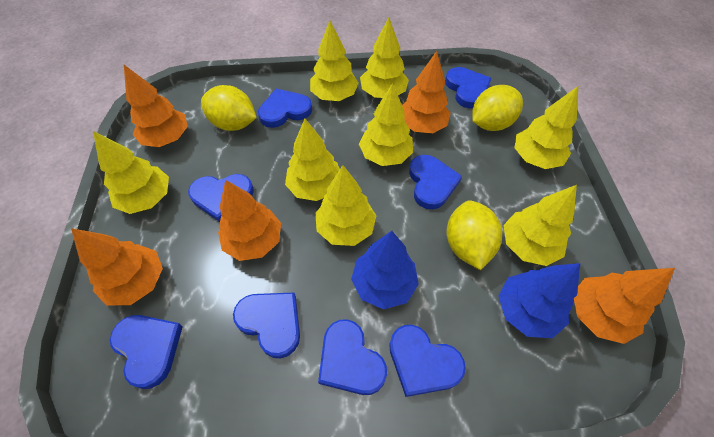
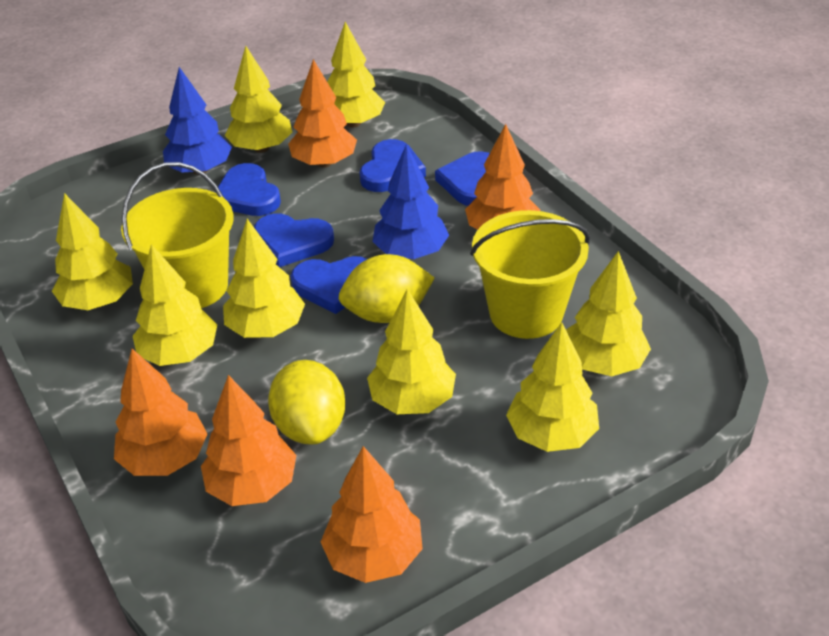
blue heart: [110,315,183,389] [188,174,254,222] [233,293,300,358] [258,88,312,128] [318,319,387,395] [389,325,466,397] [409,155,462,209] [445,67,491,108] = 8 -> [215,163,281,216] [254,213,334,267] [291,256,367,314] [360,139,426,192] [435,151,490,206] = 5
yellow bucket: none = 0 -> [121,162,234,308] [470,210,590,339] = 2
yellow lemon: [201,85,257,131] [446,200,502,270] [472,85,523,131] = 3 -> [268,360,345,445] [339,254,434,323] = 2

